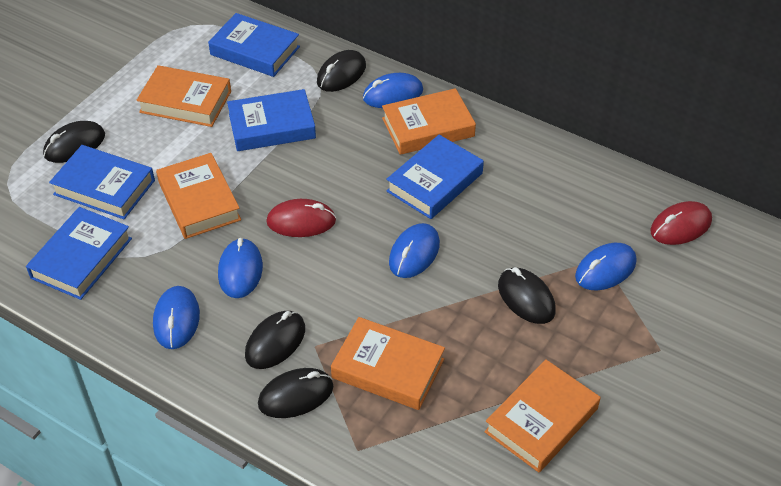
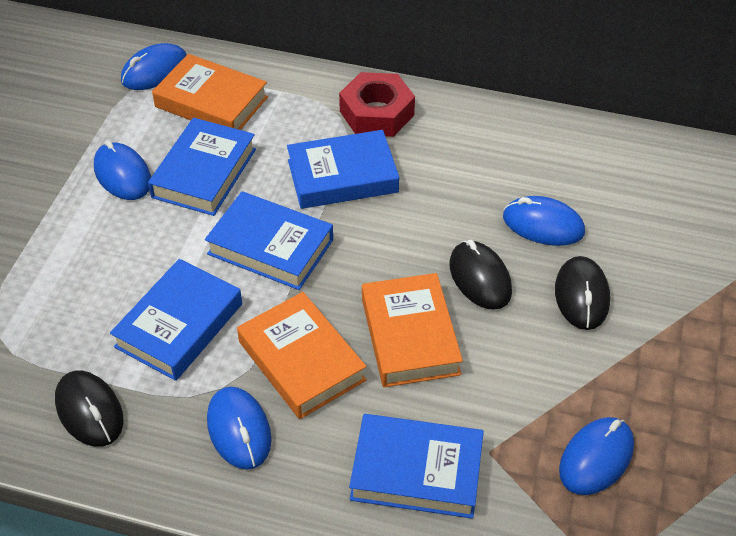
black mouse: [43,121,105,163] [245,311,305,369] [258,368,333,418] [317,50,366,92] [498,267,556,324] = 5 -> [55,370,123,447] [449,240,512,310] [555,256,610,330] = 3
orange book: [136,65,231,127] [156,153,241,239] [331,317,445,410] [382,88,476,155] [484,359,601,473] = 5 -> [152,54,268,130] [237,292,366,419] [362,273,463,387] = 3
red mouse: [266,199,336,237] [650,201,712,245] = 2 -> none = 0
red nut: none = 0 -> [339,72,415,137] = 1

